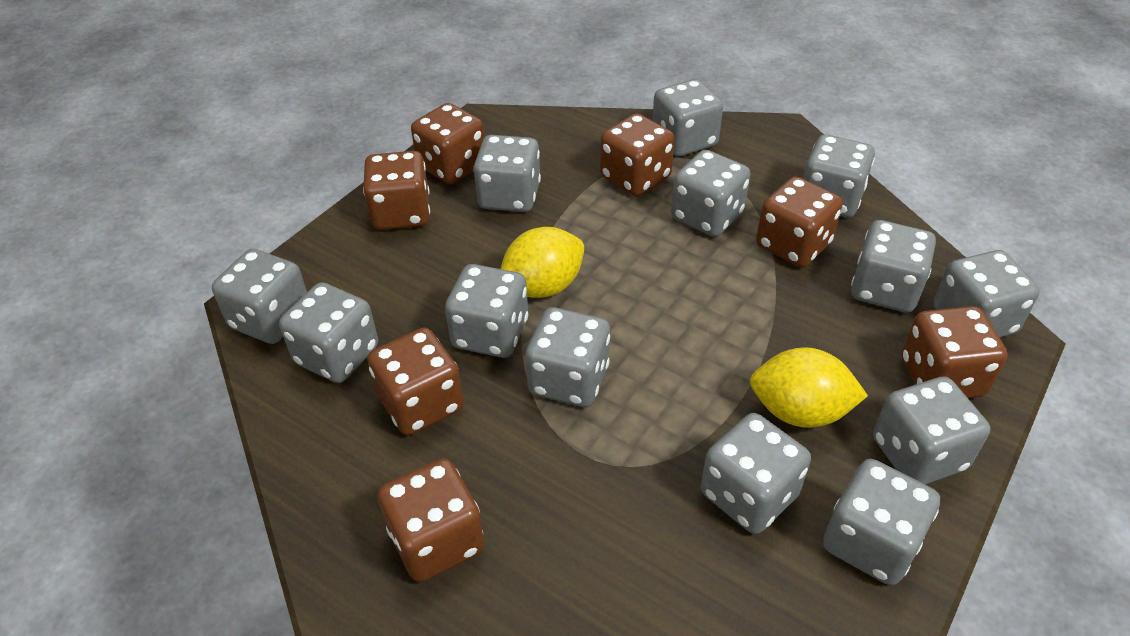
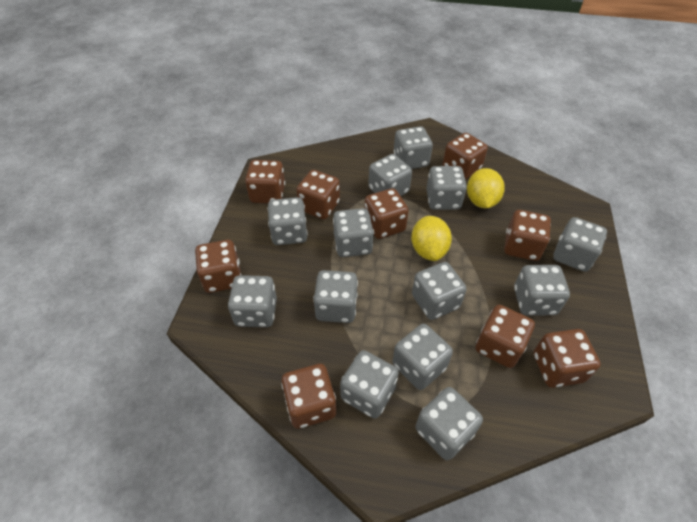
brown dice: [363,151,430,230] [367,328,464,435] [378,458,485,582] [411,103,485,184] [600,113,675,196] [756,177,843,267] [902,306,1008,398] = 7 -> [195,240,241,293] [245,160,285,203] [282,364,336,429] [296,170,340,219] [364,188,409,239] [443,133,488,180] [475,305,535,368] [504,210,551,261] [533,329,601,388] = 9

